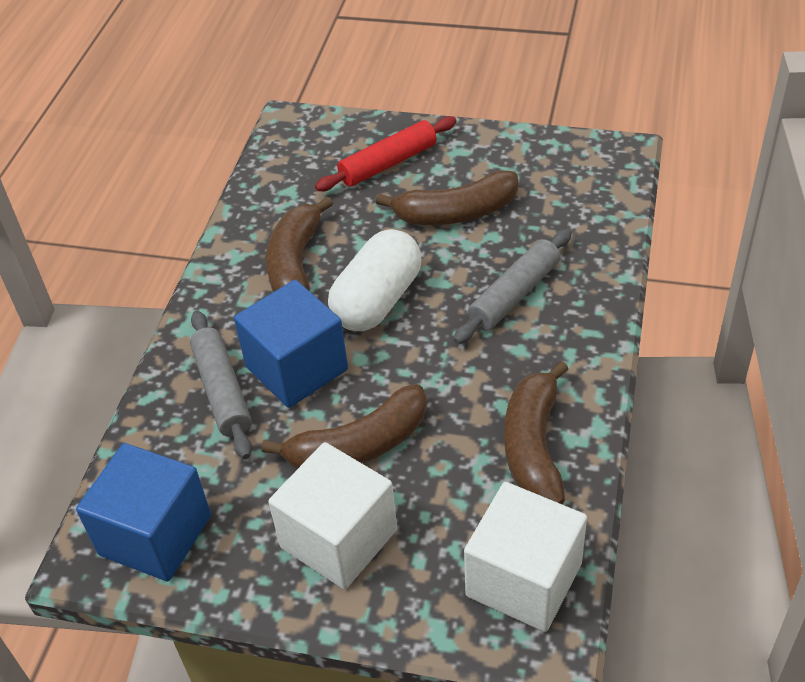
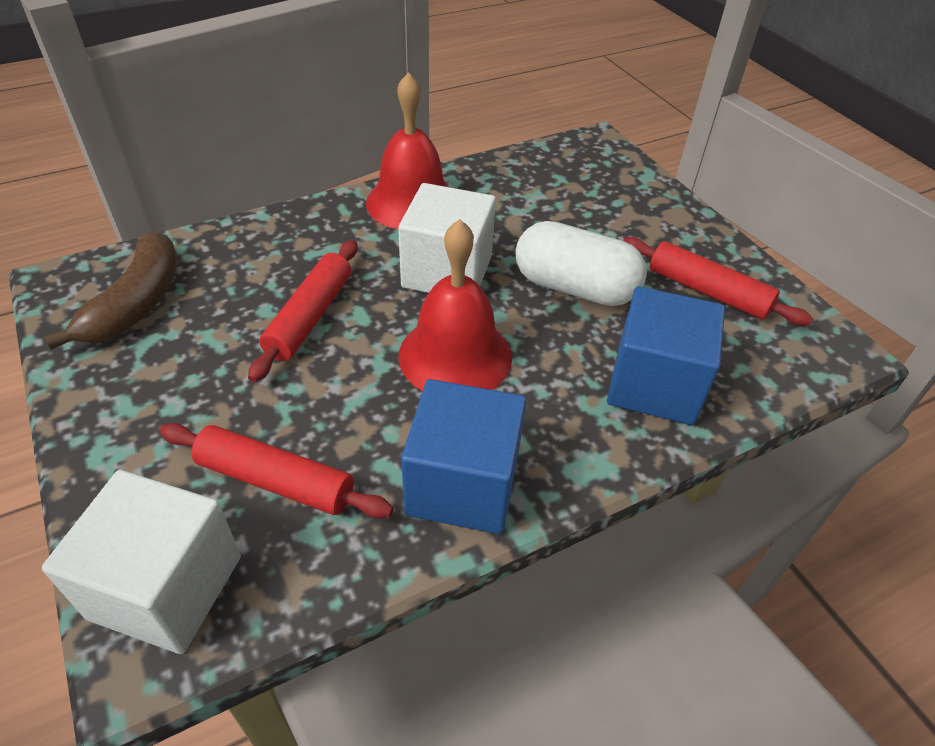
brown banana: [262,384,427,469] [266,197,333,292] [376,170,518,225] [504,361,568,504] = 4 -> [44,231,177,350] = 1
grey rolling pin: [190,310,252,459] [453,228,572,344] = 2 -> none = 0
red bell: none = 0 -> [366,72,448,229] [399,219,512,391] = 2
red rolling pin: [315,116,457,191] = 1 -> [159,423,393,519] [248,240,358,382] [623,237,813,326] = 3

